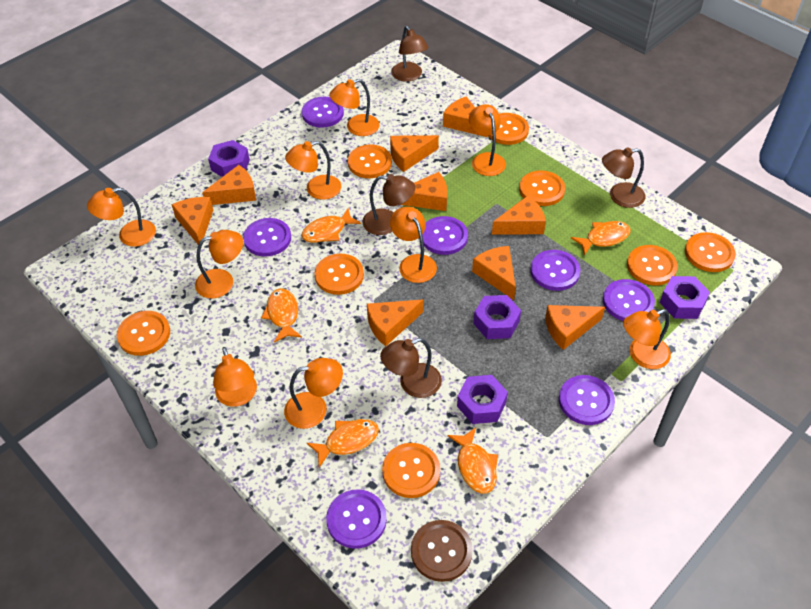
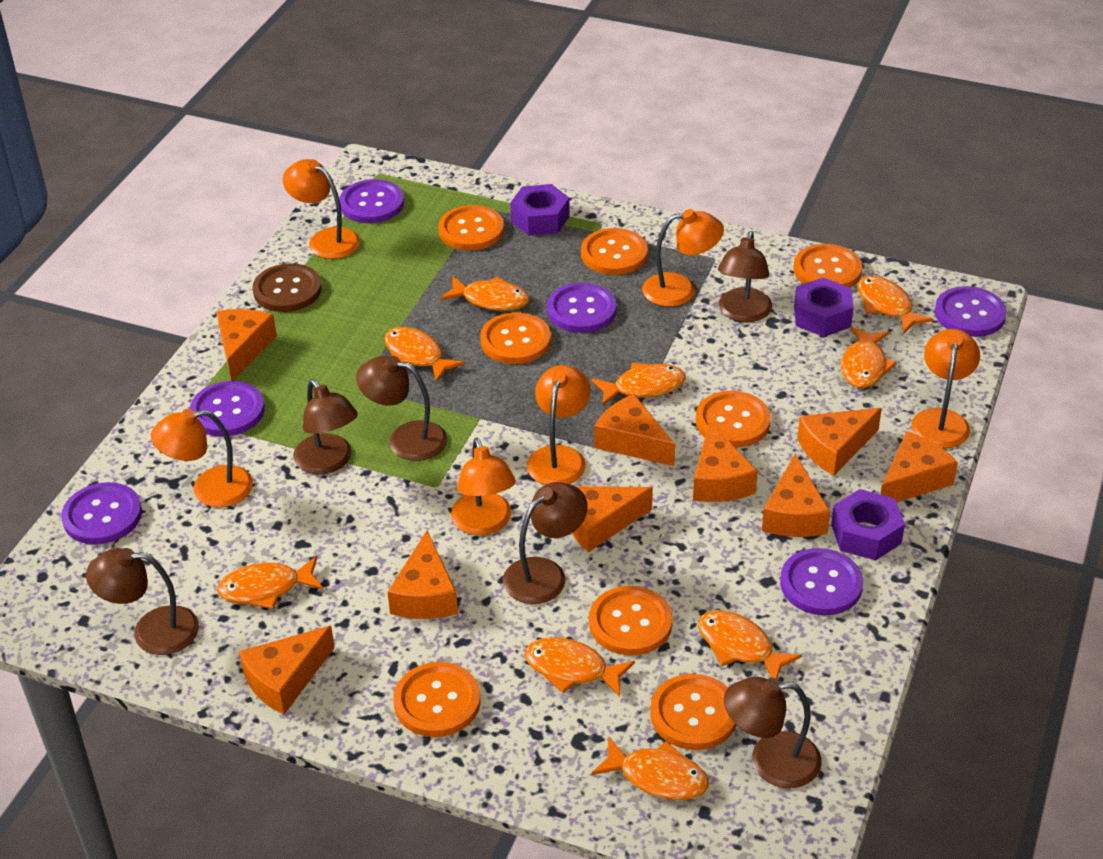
brown lamp: [362,174,416,235] [380,338,442,398] [391,26,429,82] [602,147,645,208] = 4 -> [86,548,199,655] [293,379,358,475] [356,356,447,461] [503,482,588,604] [718,231,772,322] [724,677,822,788] = 6
orange fish: [261,288,302,342] [301,208,361,243] [307,419,379,468] [447,427,498,494] [571,221,631,256] = 5 -> [217,556,323,609] [384,327,465,382] [440,276,529,311] [525,637,635,697] [591,363,686,406] [591,736,709,800] [698,610,802,679] [841,327,897,388] [857,276,934,334] = 9
orange lamp: [87,187,156,247] [195,230,243,298] [213,347,257,407] [284,358,343,429] [285,141,341,200] [329,79,380,136] [390,207,437,283] [469,104,506,176] [623,309,671,369] = 9 -> [151,409,253,508] [283,159,360,259] [451,438,516,535] [527,365,591,485] [642,209,724,307] [911,329,980,448] = 6
purple button: [243,218,291,257] [302,97,344,128] [326,489,387,549] [422,216,468,255] [530,250,580,291] [559,375,615,425] [603,279,655,321] = 7 -> [61,482,142,545] [190,381,265,437] [339,179,404,223] [547,283,617,333] [780,548,863,615] [935,286,1007,337] = 6
purple nut: [208,140,250,177] [457,375,508,424] [473,295,521,339] [660,276,710,319] = 4 -> [510,184,570,236] [794,278,854,337] [831,489,905,560] = 3

